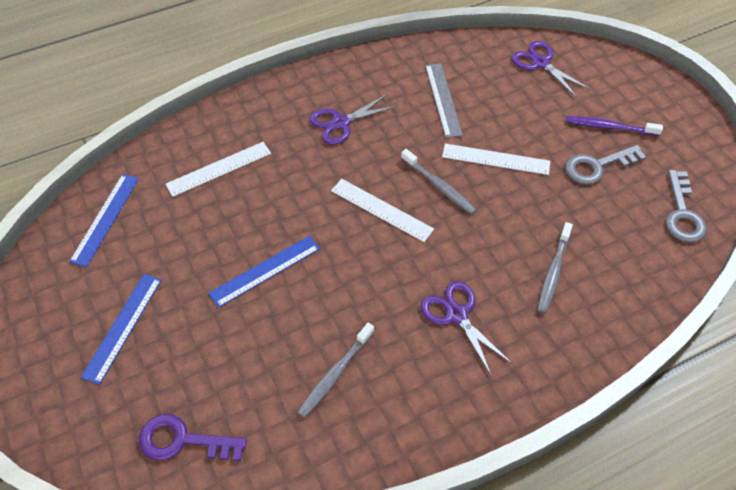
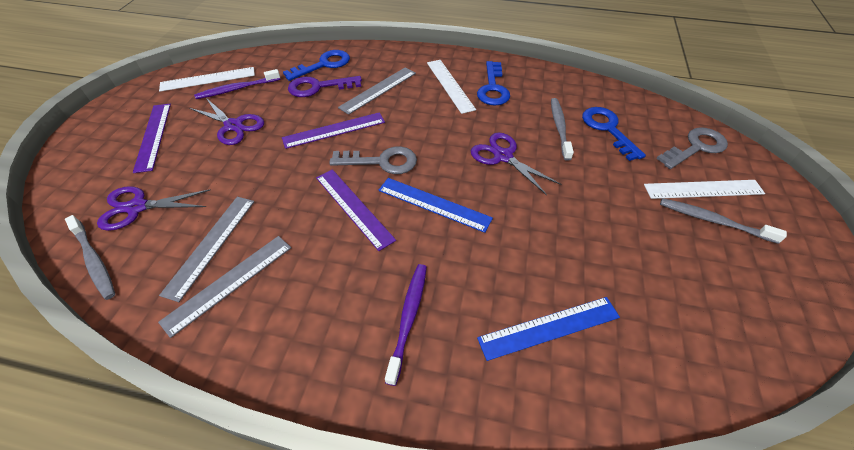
blue key: none = 0 -> [283,50,350,81] [477,61,510,106] [582,107,646,161] = 3
blue ruler: [69,174,139,267] [81,274,162,385] [209,236,320,308] = 3 -> [378,178,493,233] [477,297,620,361] = 2
grey ruler: [425,63,463,138] = 1 -> [158,236,291,338] [159,197,254,302] [338,67,416,115] = 3
purple ruler: none = 0 -> [133,104,171,173] [282,112,385,149] [316,169,396,251] = 3
purple toothbrush: [566,116,663,136] = 1 -> [194,69,281,99] [385,264,427,386] = 2

